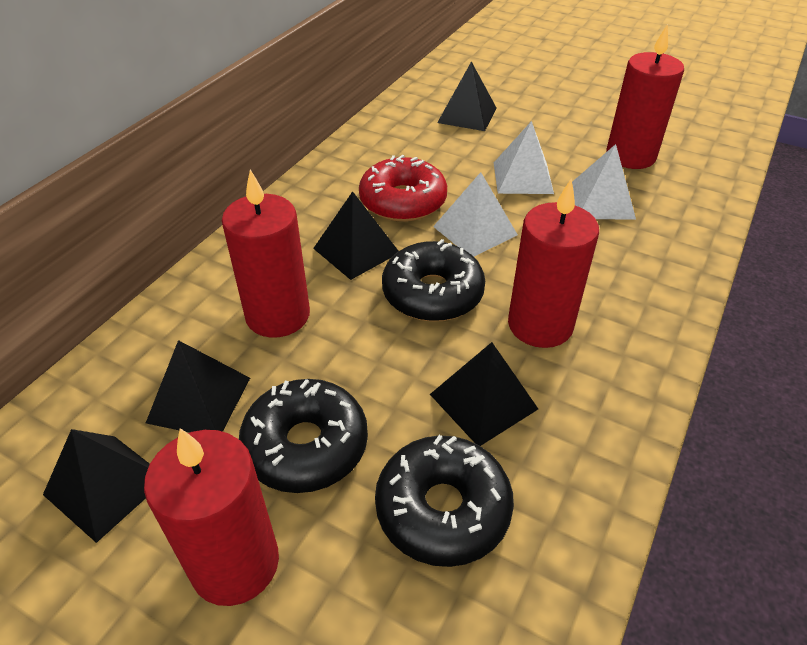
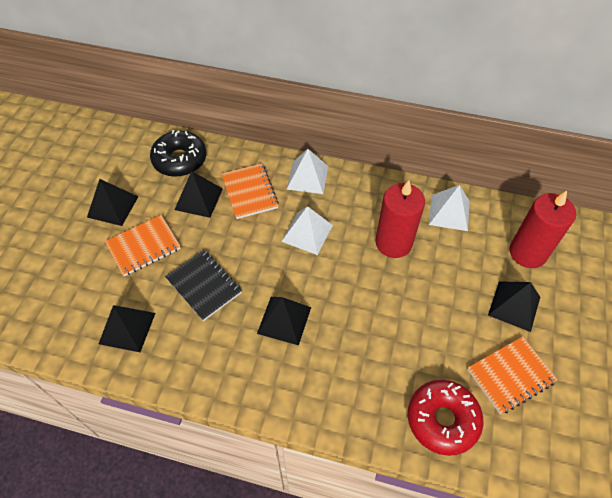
black donut: [239,379,368,493] [375,435,514,567] [382,239,485,322] = 3 -> [150,130,206,177] = 1
black notebook: none = 0 -> [165,250,242,321] = 1
orange notebook: none = 0 -> [105,215,181,276] [222,164,279,219] [467,337,558,414] = 3
red candle: [144,428,279,606] [222,169,310,338] [508,179,599,348] [606,24,684,169] = 4 -> [375,180,425,258] [510,191,576,268] = 2

